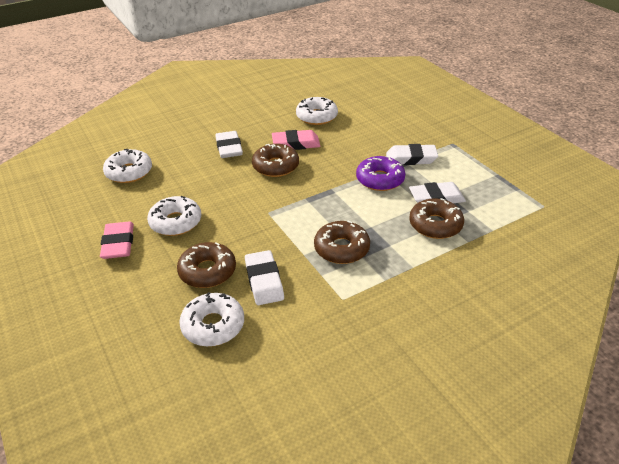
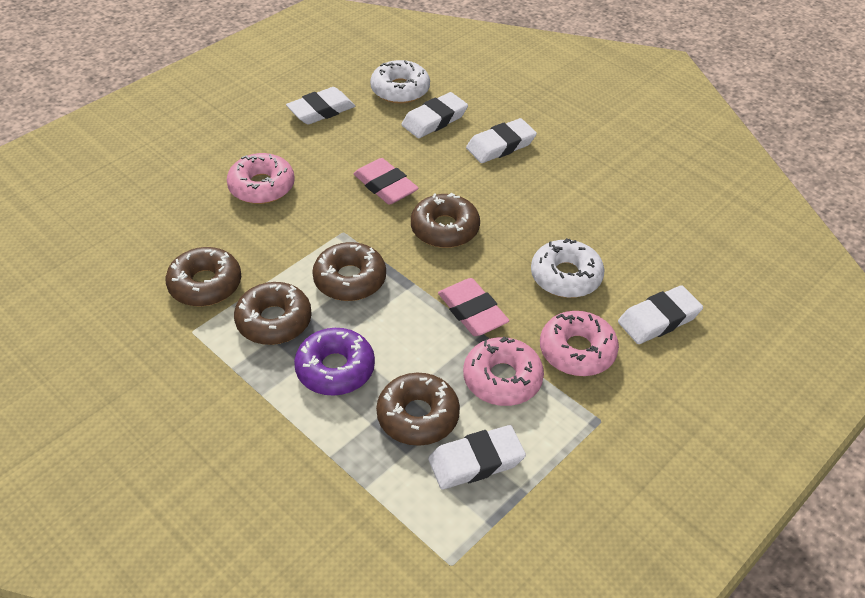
brown donut: [177,242,236,288] [252,144,299,177] [314,221,370,264] [409,198,464,239] = 4 -> [165,247,241,306] [234,282,312,345] [312,242,386,301] [376,373,460,446] [411,193,480,248] = 5
pink donut: none = 0 -> [227,153,295,204] [463,337,544,406] [540,311,619,376] = 3
white donut: [103,149,152,183] [147,196,201,236] [179,292,244,347] [296,97,338,125] = 4 -> [370,60,430,104] [531,238,604,298] = 2
white eraser: [215,131,243,158] [245,250,284,305] [386,144,438,165] [409,182,466,203] = 4 -> [286,87,355,124] [402,92,468,138] [428,425,526,489] [466,118,537,163] [618,285,703,344] = 5

